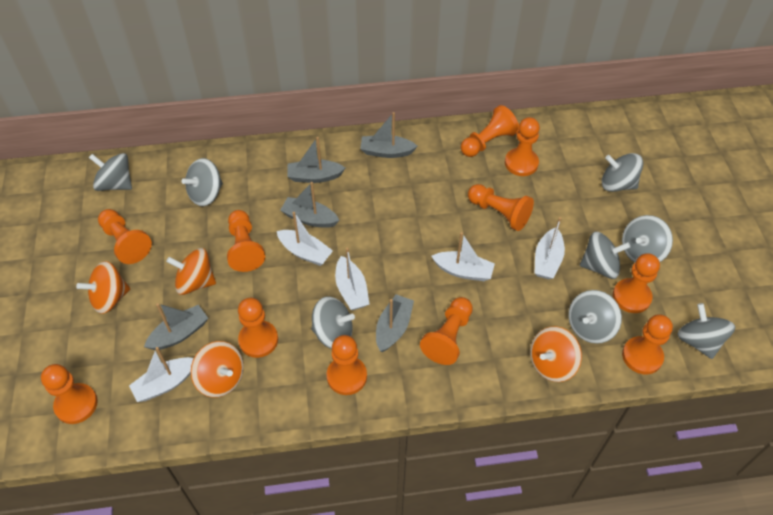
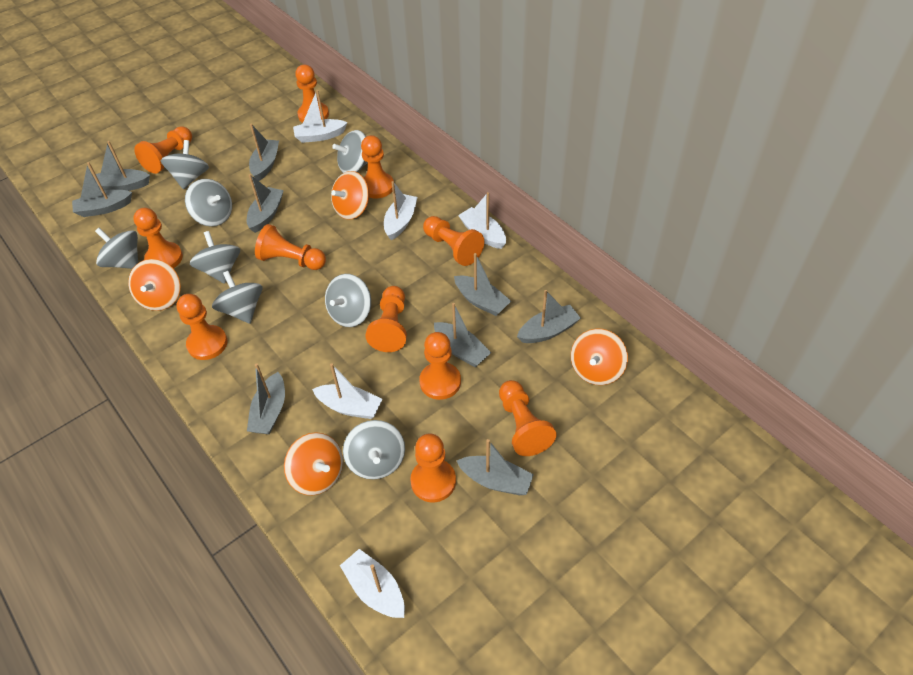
grey boat: [144,303,208,350] [280,182,340,228] [287,137,345,183] [360,112,418,158] [376,294,414,352] = 5 -> [72,162,132,217] [94,141,150,191] [247,174,284,233] [247,363,285,434] [249,124,279,181] [434,303,491,367] [454,253,511,316] [457,439,534,495] [517,290,581,343] = 9

